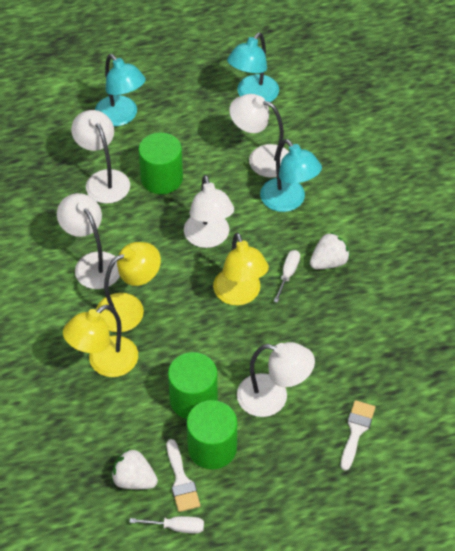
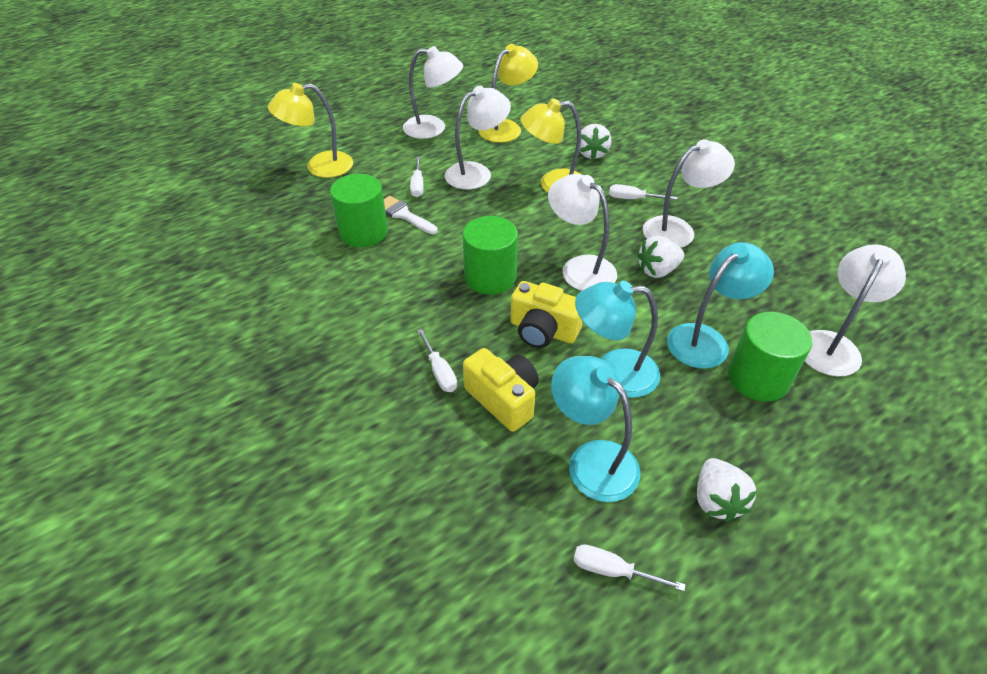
white brush: [167,439,200,512] [341,400,375,471] = 2 -> [384,196,438,234] = 1
white screwdriver: [129,516,204,534] [274,250,300,303] = 2 -> [410,157,424,197] [417,329,457,392] [573,544,685,591] [609,184,677,200] = 4
white strawberry: [111,448,158,489] [310,232,350,269] = 2 -> [579,124,612,159] [637,236,684,278] [697,458,757,522] = 3
yellow camera: none = 0 -> [463,348,539,432] [510,281,583,348] = 2

